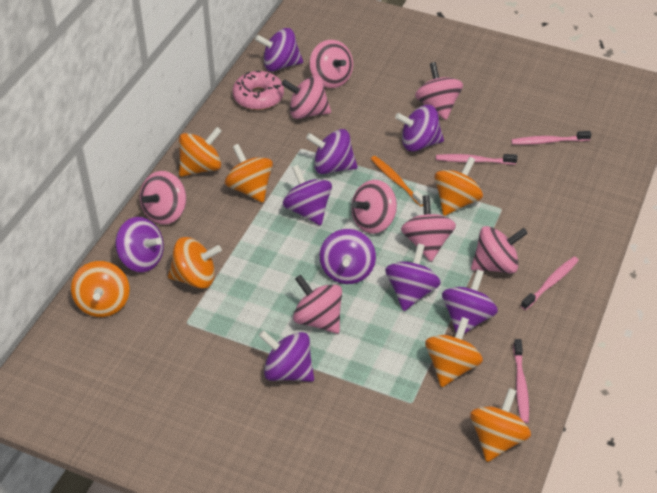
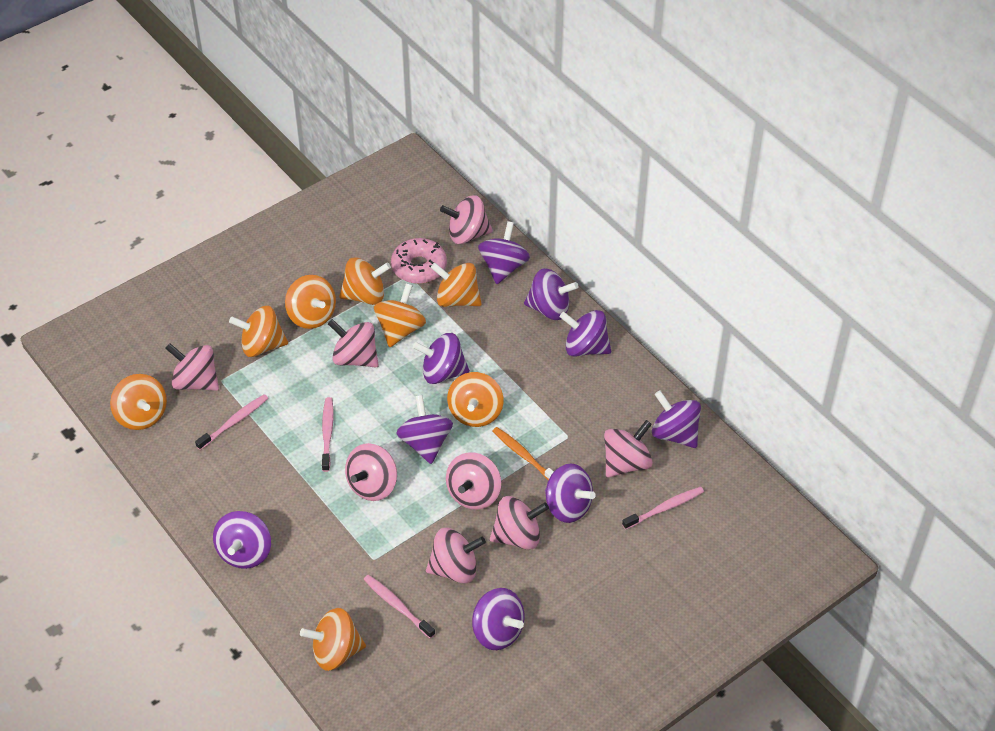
orange spinning top: [71,261,129,317] [168,237,222,289] [179,127,222,177] [225,144,273,203] [425,317,483,387] [434,157,483,216] [470,388,531,462] = 7 -> [110,374,167,430] [229,306,288,357] [285,275,336,329] [300,608,366,671] [339,258,391,305] [374,284,426,347] [430,262,482,307] [447,372,504,427] = 8

